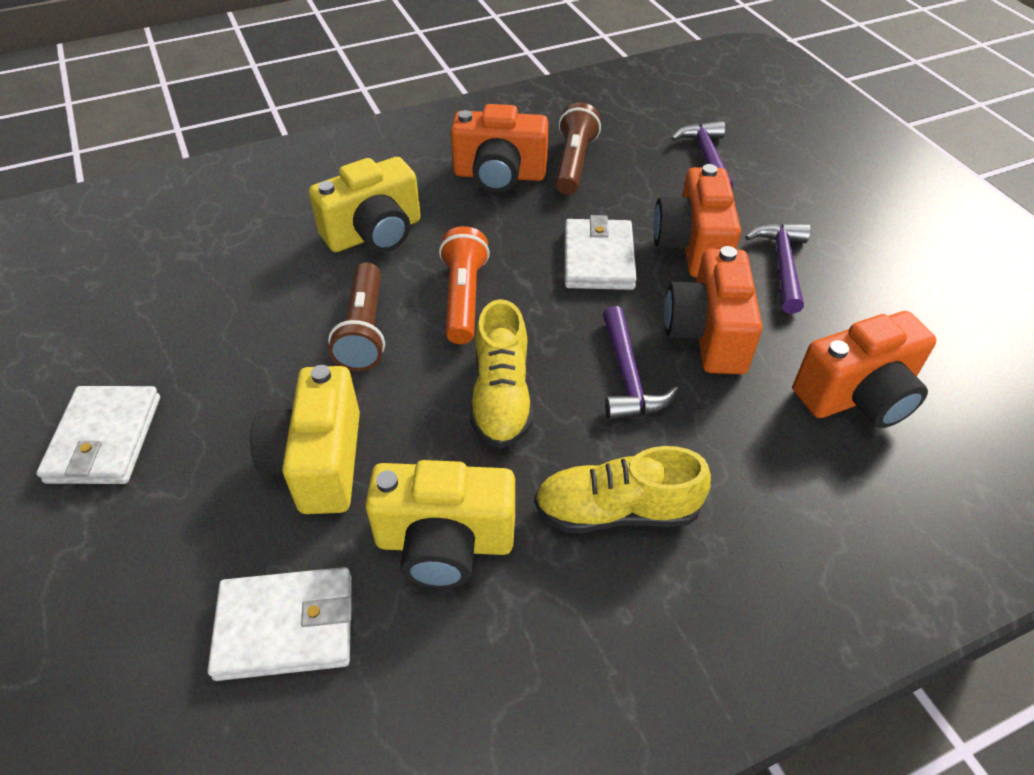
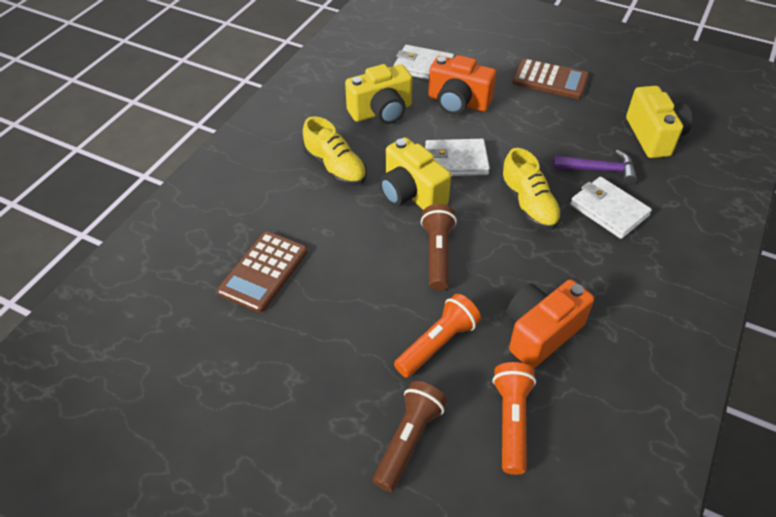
brown calculator: none = 0 -> [217,231,308,313] [512,58,589,99] = 2
orange camera: [451,104,549,193] [653,164,741,277] [664,246,762,374] [793,311,937,428] = 4 -> [428,55,496,114] [507,279,594,368] = 2
orange flashlight: [439,226,490,344] = 1 -> [394,294,481,378] [493,362,536,475] = 2
purple hammer: [603,306,678,420] [671,121,733,188] [745,222,811,314] = 3 -> [553,150,637,185] = 1

